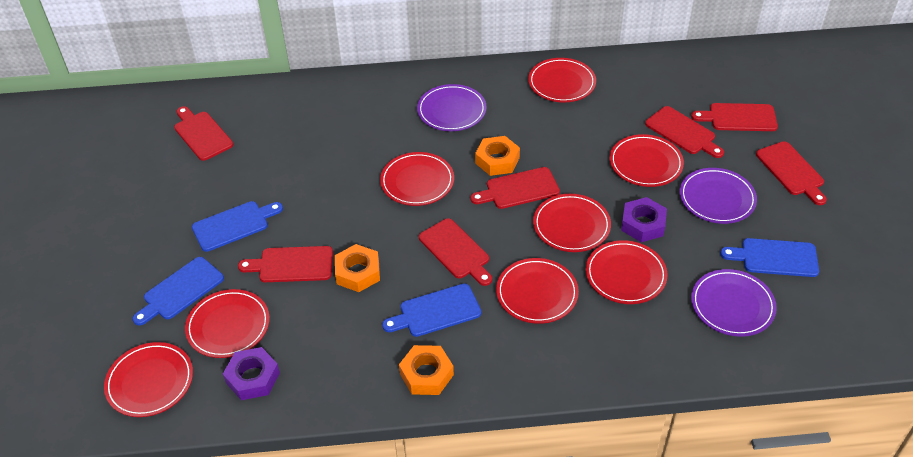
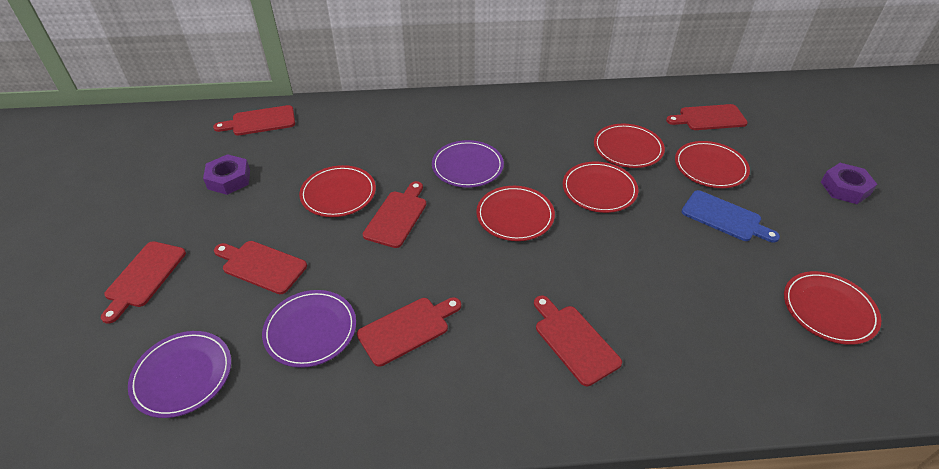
blue cutting board: [133,257,224,325] [192,201,283,252] [382,283,481,337] [720,238,819,277] = 4 -> [681,190,780,243] = 1
orange nut: [335,244,380,292] [399,345,454,395] [475,136,520,176] = 3 -> none = 0
red plate: [104,342,193,417] [185,289,270,358] [380,152,454,206] [496,258,579,324] [528,58,596,102] [533,194,611,252] [586,240,668,304] [610,134,684,187] = 8 -> [299,165,376,217] [476,186,555,241] [563,162,638,213] [594,124,665,168] [675,141,750,188] [784,271,881,345] = 6

